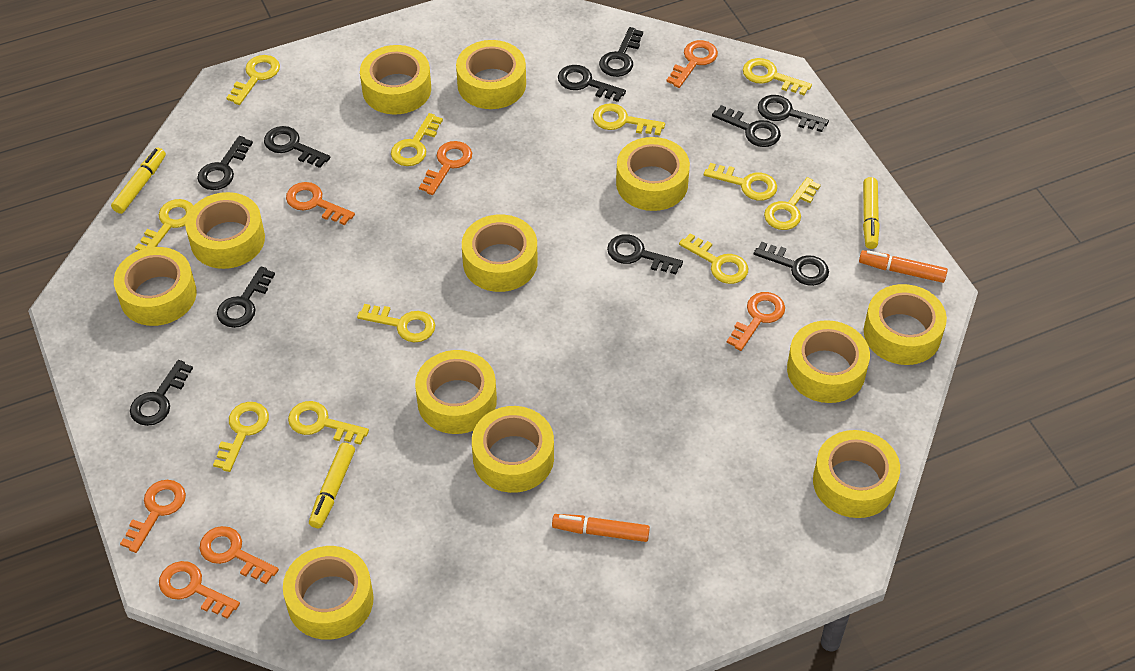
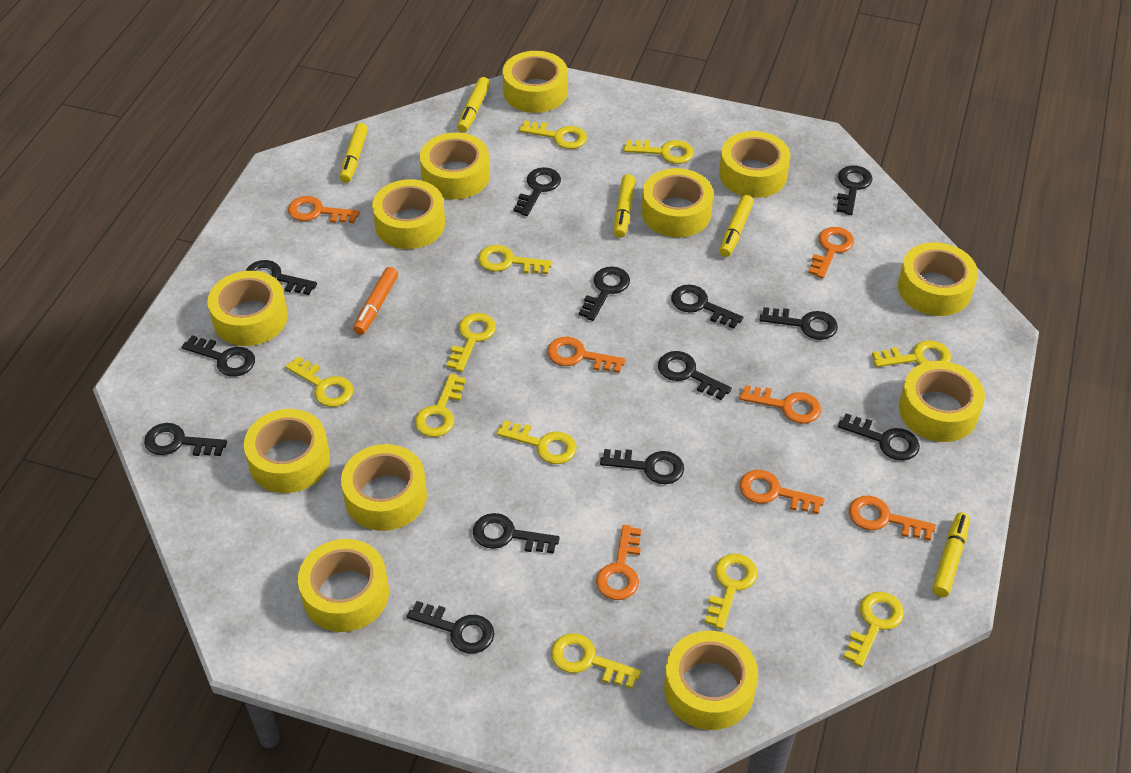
black key: [130,360,193,426] [197,136,253,190] [217,266,275,328] [264,126,331,168] [558,65,626,102] [599,27,643,77] [607,234,683,275] [712,105,781,147] [754,242,829,286] [758,95,829,132] = 10 -> [144,423,227,456] [182,335,255,377] [246,260,317,295] [407,601,494,654] [473,513,560,554] [513,167,561,216] [579,266,630,321] [600,449,684,484] [658,351,732,400] [671,284,743,329] [760,307,838,340] [836,165,873,215] [838,413,920,461] = 13
orange marker: [552,514,650,542] [859,250,948,283] = 2 -> [353,267,398,335] = 1
yellow marker: [111,148,166,214] [309,443,355,529] [863,177,880,249] = 3 -> [340,123,368,183] [457,77,490,133] [614,174,635,238] [719,195,754,257] [932,512,970,597] = 5

